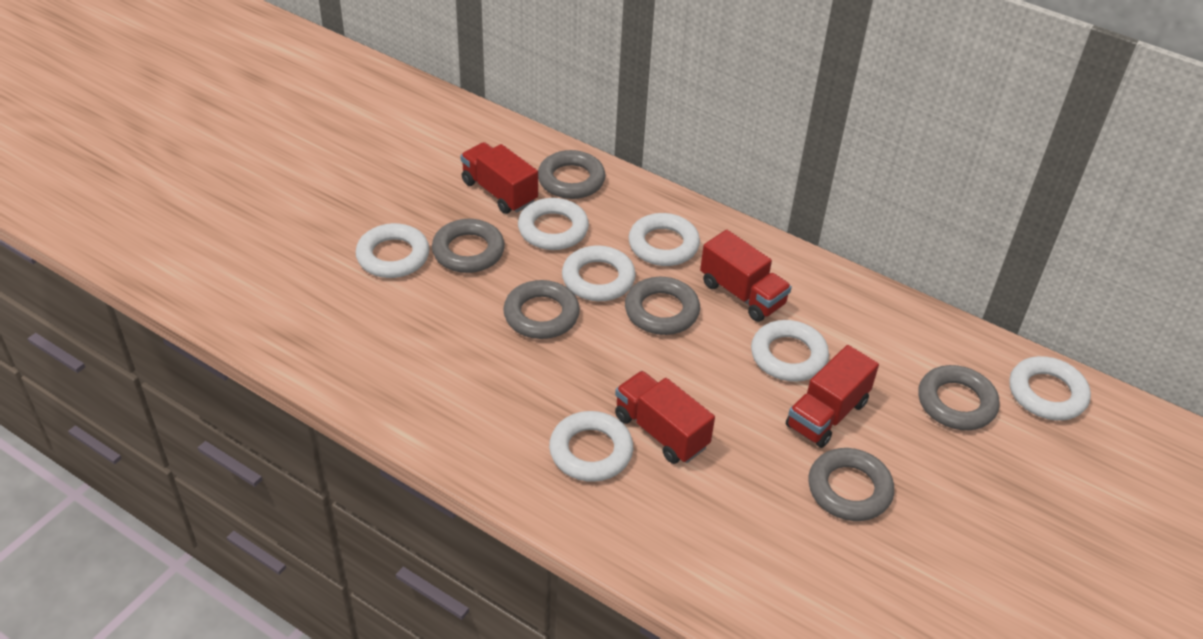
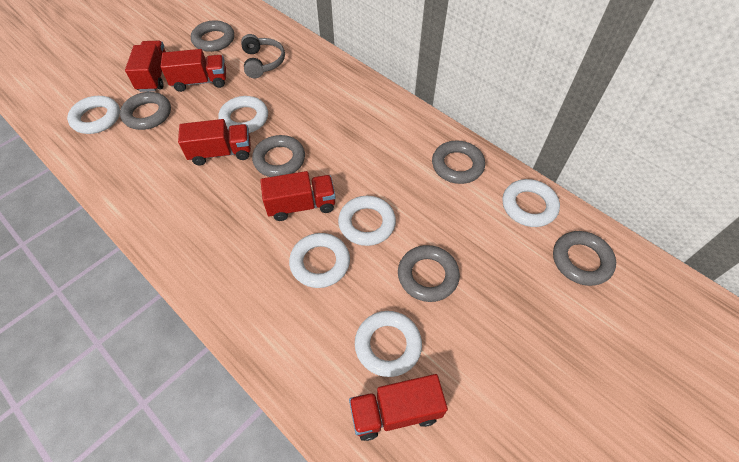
grey headphones: none = 0 -> [241,34,285,78] = 1
red truck: [460,142,538,214] [615,371,715,464] [700,230,792,322] [786,345,879,448] = 4 -> [125,41,166,92] [160,49,226,92] [178,119,251,165] [260,171,336,221] [349,374,448,441] = 5
white ring: [356,223,429,278] [518,198,589,250] [549,411,633,482] [562,245,636,301] [628,213,700,266] [751,320,829,382] [1009,356,1091,421] = 7 -> [67,96,120,134] [219,96,268,133] [289,233,350,288] [338,196,396,246] [355,311,422,377] [502,179,560,227] = 6

